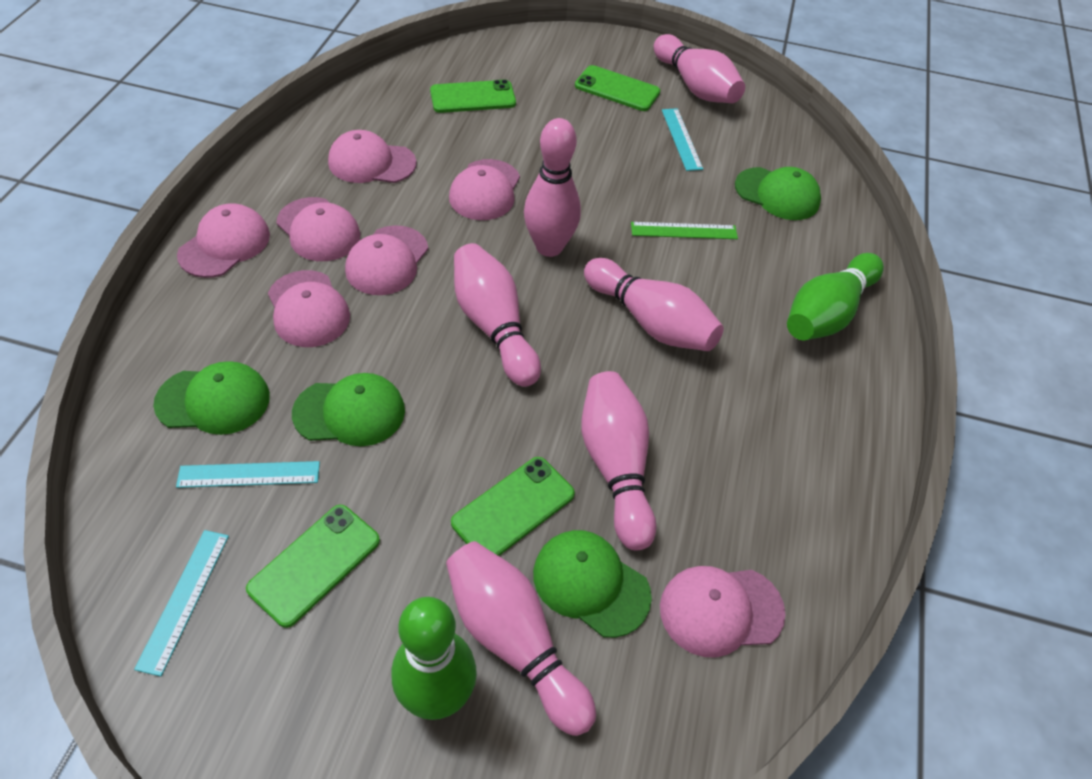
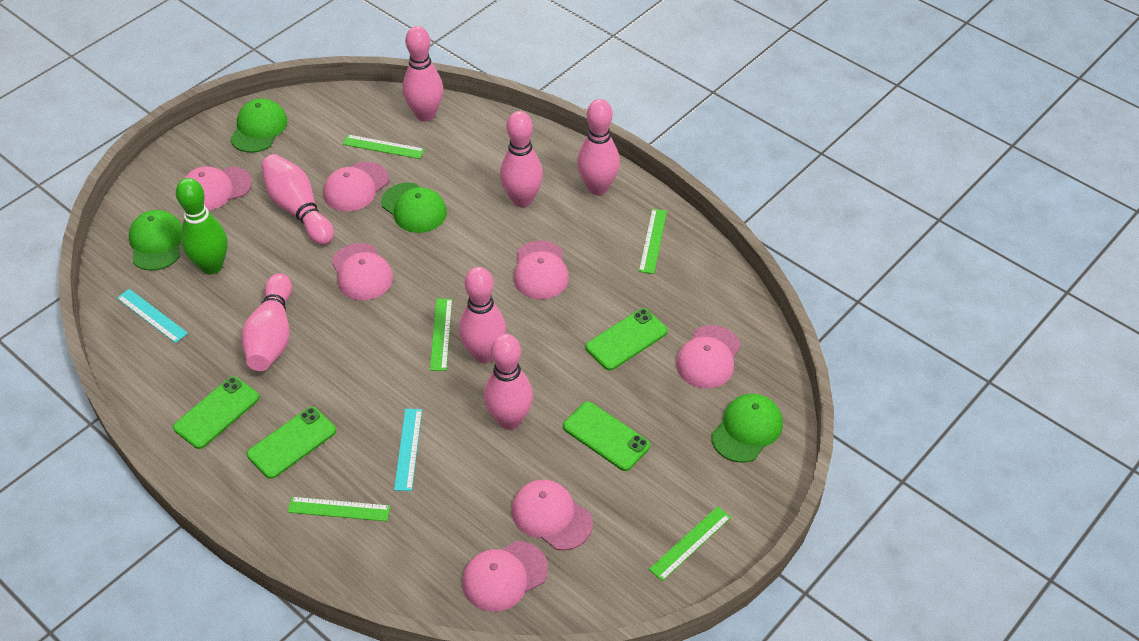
green bowling pin: [392,597,477,720] [787,253,884,340] = 2 -> [176,178,228,274] = 1
green ruler: [631,222,738,239] = 1 -> [288,497,390,521] [343,135,425,159] [430,299,452,371] [639,209,667,274] [649,506,731,581] = 5
pink bowling pin: [446,541,596,736] [454,243,541,387] [524,118,581,257] [581,371,656,550] [584,258,724,351] [654,34,745,103] = 6 -> [242,273,292,371] [261,154,334,245] [403,26,443,121] [459,267,506,363] [484,334,533,429] [500,111,543,207] [577,99,620,195] = 7
turquoise ruler: [134,530,229,676] [176,461,320,488] [662,108,703,171] = 3 -> [117,289,188,343] [394,409,422,491] = 2

